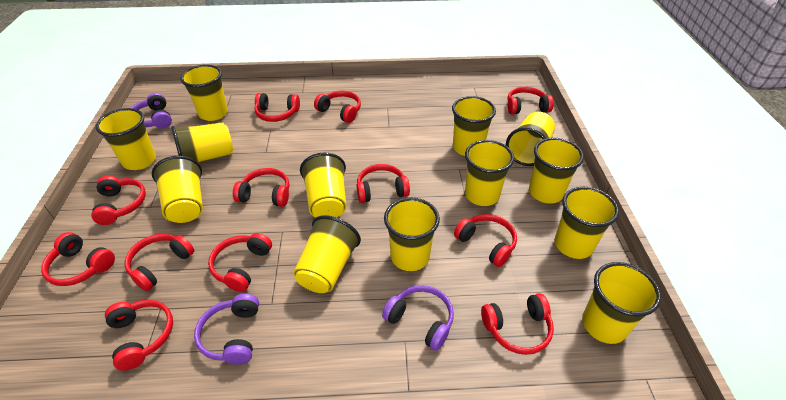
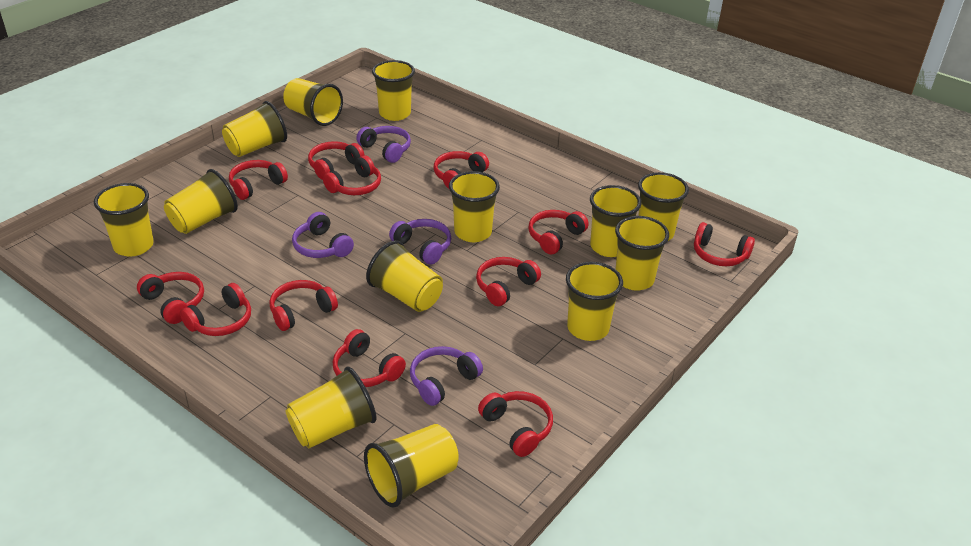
purple headphones: [131,93,172,129] [194,294,259,365] [382,285,454,351] = 3 -> [292,212,354,258] [356,126,411,163] [389,219,451,265] [410,346,483,406] = 4

